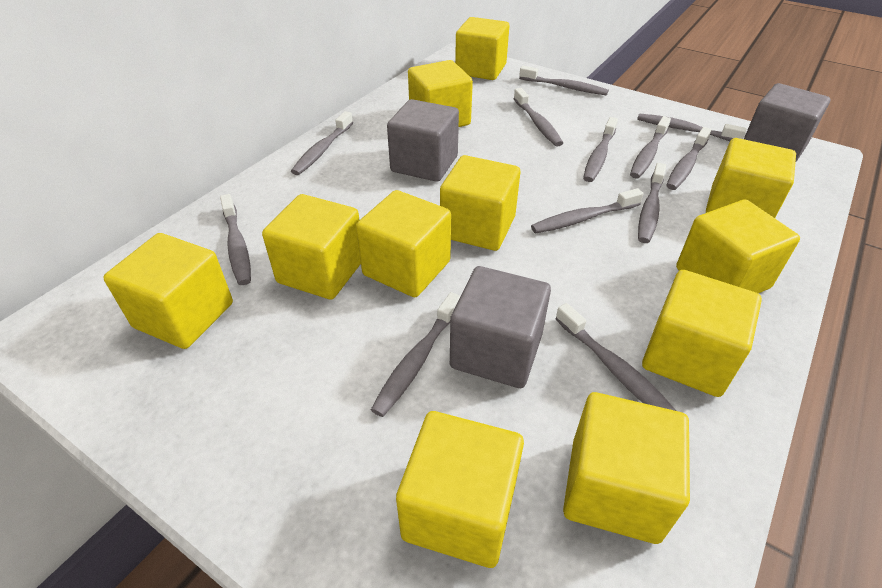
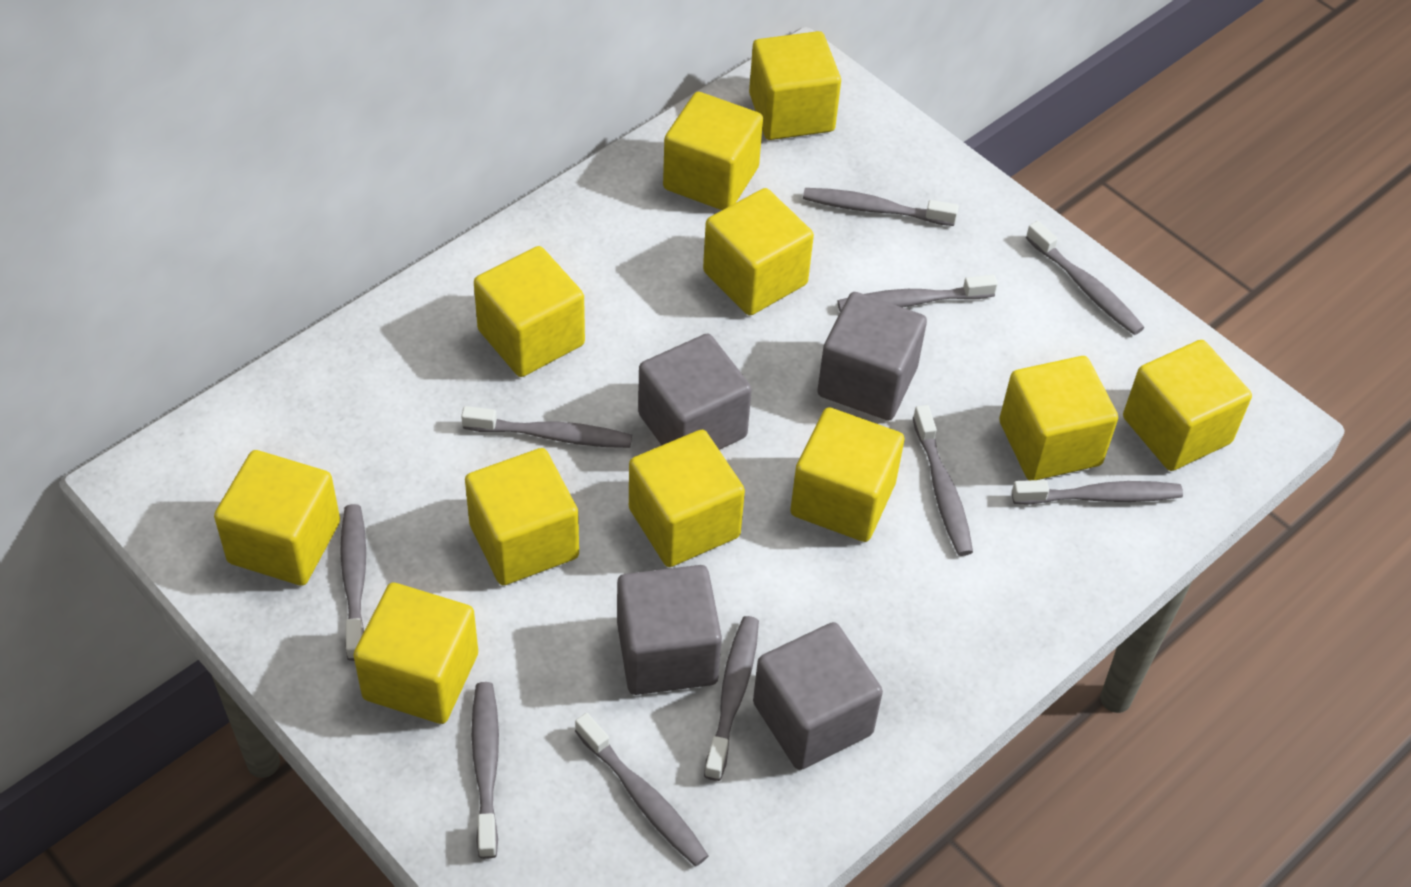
grey cube: [387,99,459,182] [450,266,551,388] [744,83,830,162] = 3 -> [617,565,722,695] [638,334,752,450] [753,622,883,770] [817,292,927,420] = 4
grey toothbrush: [220,194,251,285] [291,111,353,175] [371,292,461,417] [514,88,563,146] [519,66,609,95] [531,188,644,233] [555,303,676,411] [583,117,618,182] [630,116,671,179] [637,113,746,141] [638,163,666,243] [666,127,711,190] = 12 -> [340,504,366,661] [461,406,632,448] [472,682,499,859] [575,713,709,866] [704,616,759,781] [803,188,959,226] [838,275,998,312] [913,405,973,556] [1012,480,1183,505] [1026,221,1144,335] = 10

